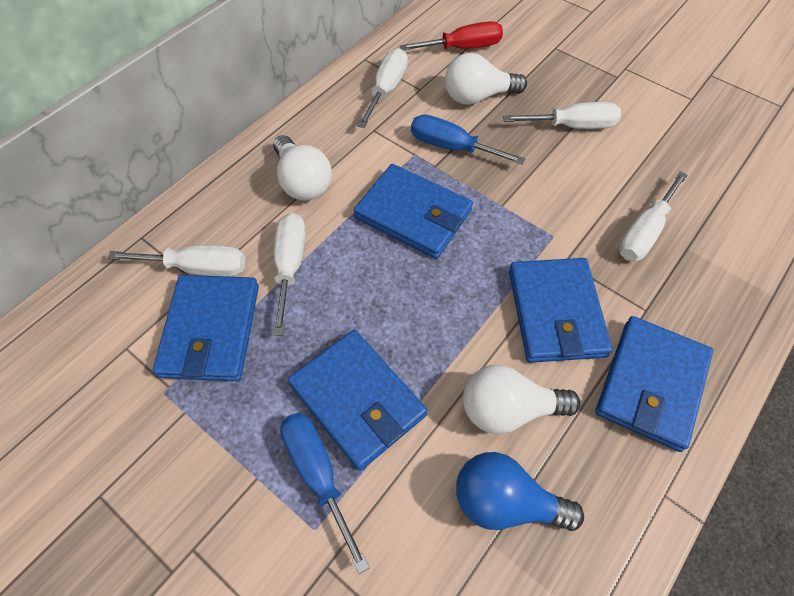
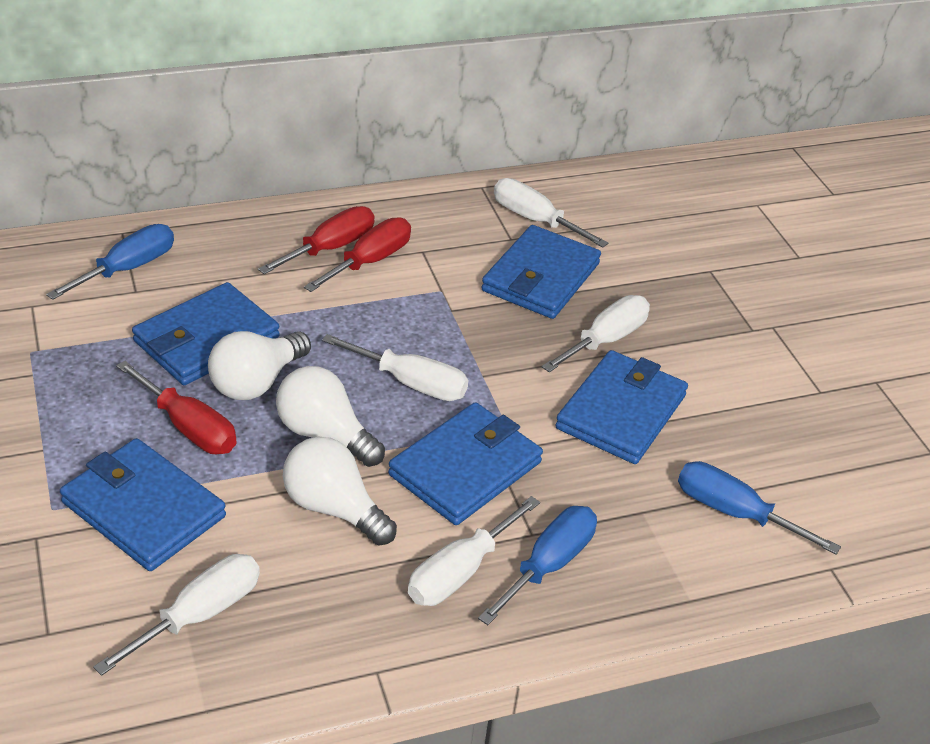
blue light bulb: [456,452,584,531] = 1 -> none = 0
blue screwdriver: [280,412,370,574] [411,115,526,165] = 2 -> [46,224,174,300] [478,506,597,625] [678,461,841,555] = 3
red screwdriver: [400,21,503,51] = 1 -> [116,360,237,454] [258,206,375,274] [304,217,411,292] = 3

